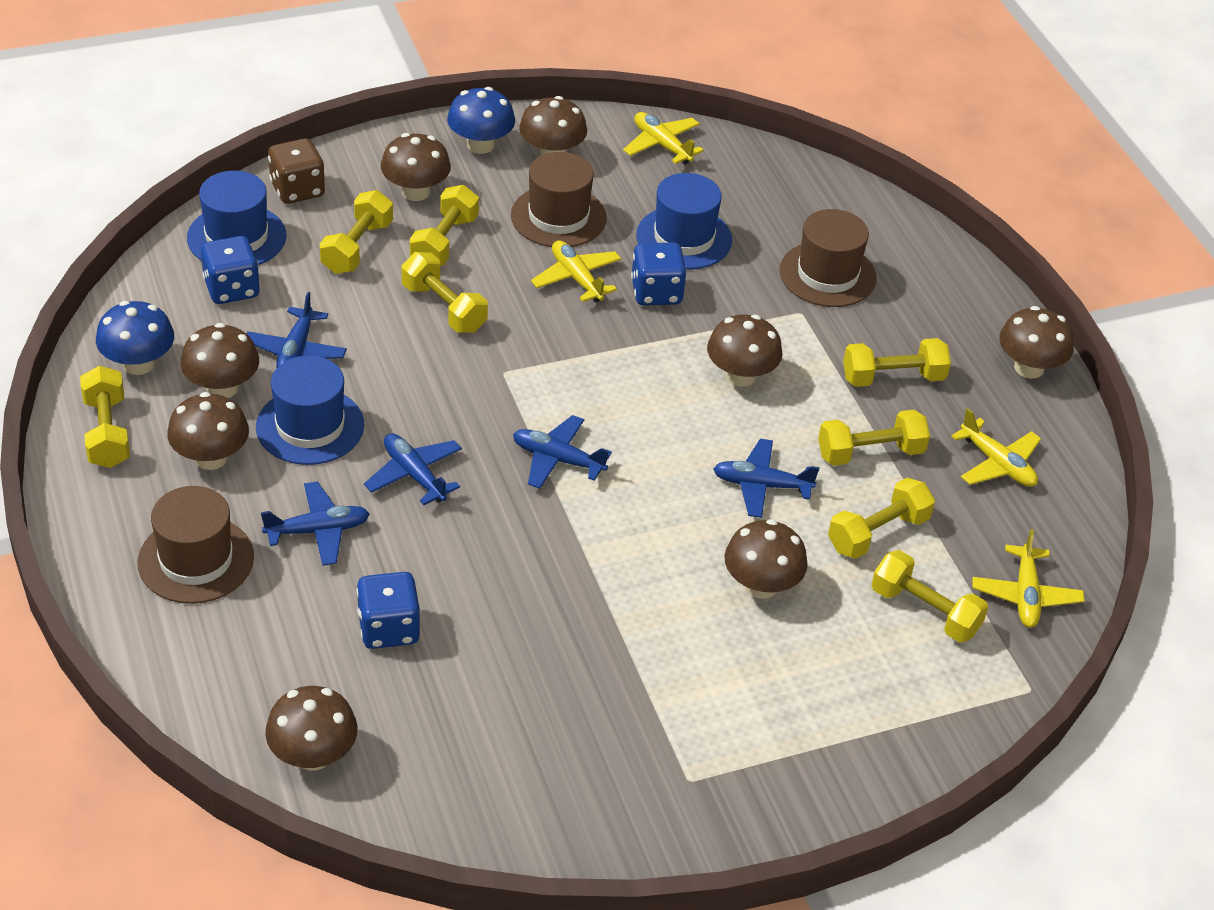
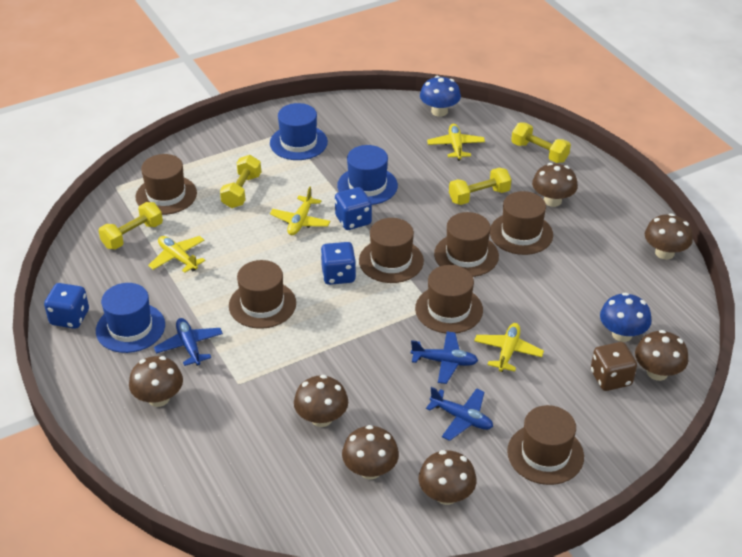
blue plane: [247,292,347,368] [261,481,370,566] [364,433,462,505] [513,415,612,489] [713,439,819,518] = 5 -> [154,318,223,366] [411,332,478,384] [426,387,493,441] = 3
brown hat: [138,486,254,604] [511,152,607,247] [779,209,877,307] = 3 -> [135,154,197,215] [229,260,296,329] [359,218,424,283] [415,265,483,333] [434,212,499,277] [490,191,553,255] [507,405,584,485] = 7
brown mushroom: [167,392,249,470] [181,323,259,398] [265,686,358,771] [381,133,451,201] [519,96,587,157] [707,315,783,387] [724,519,808,599] [999,306,1074,379] = 8 -> [129,356,183,407] [294,375,348,427] [342,425,399,479] [419,450,477,505] [532,163,578,207] [635,330,688,381] [645,213,693,260] = 7
yellow dumbbell: [80,366,130,468] [320,190,393,274] [402,252,488,333] [410,185,479,266] [818,409,930,466] [828,478,935,559] [843,338,951,387] [871,550,988,643] = 8 -> [98,202,163,250] [220,155,261,208] [449,168,511,205] [511,123,571,163] = 4

